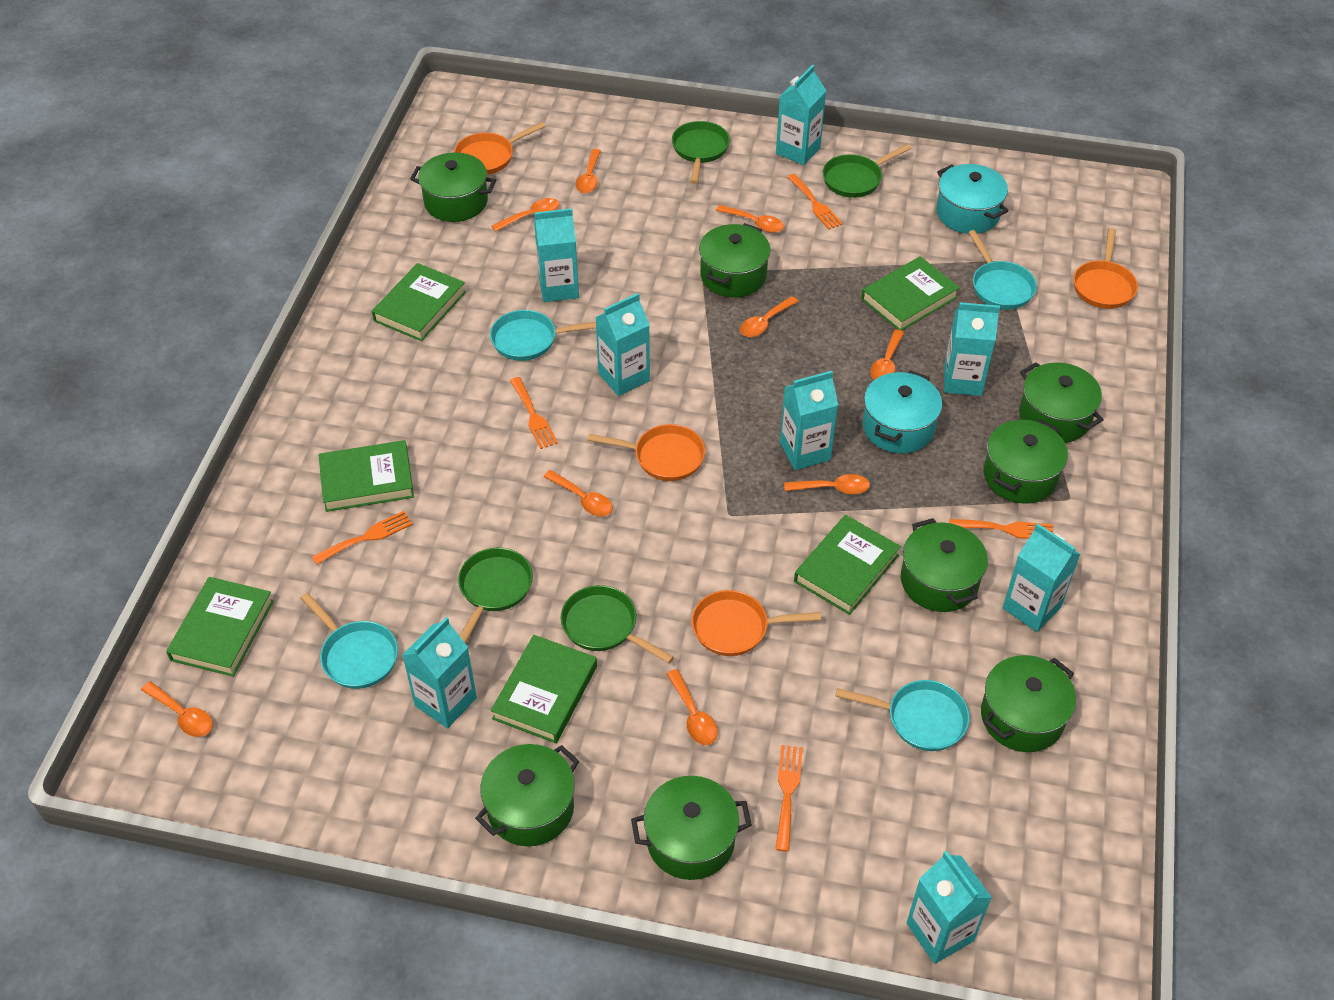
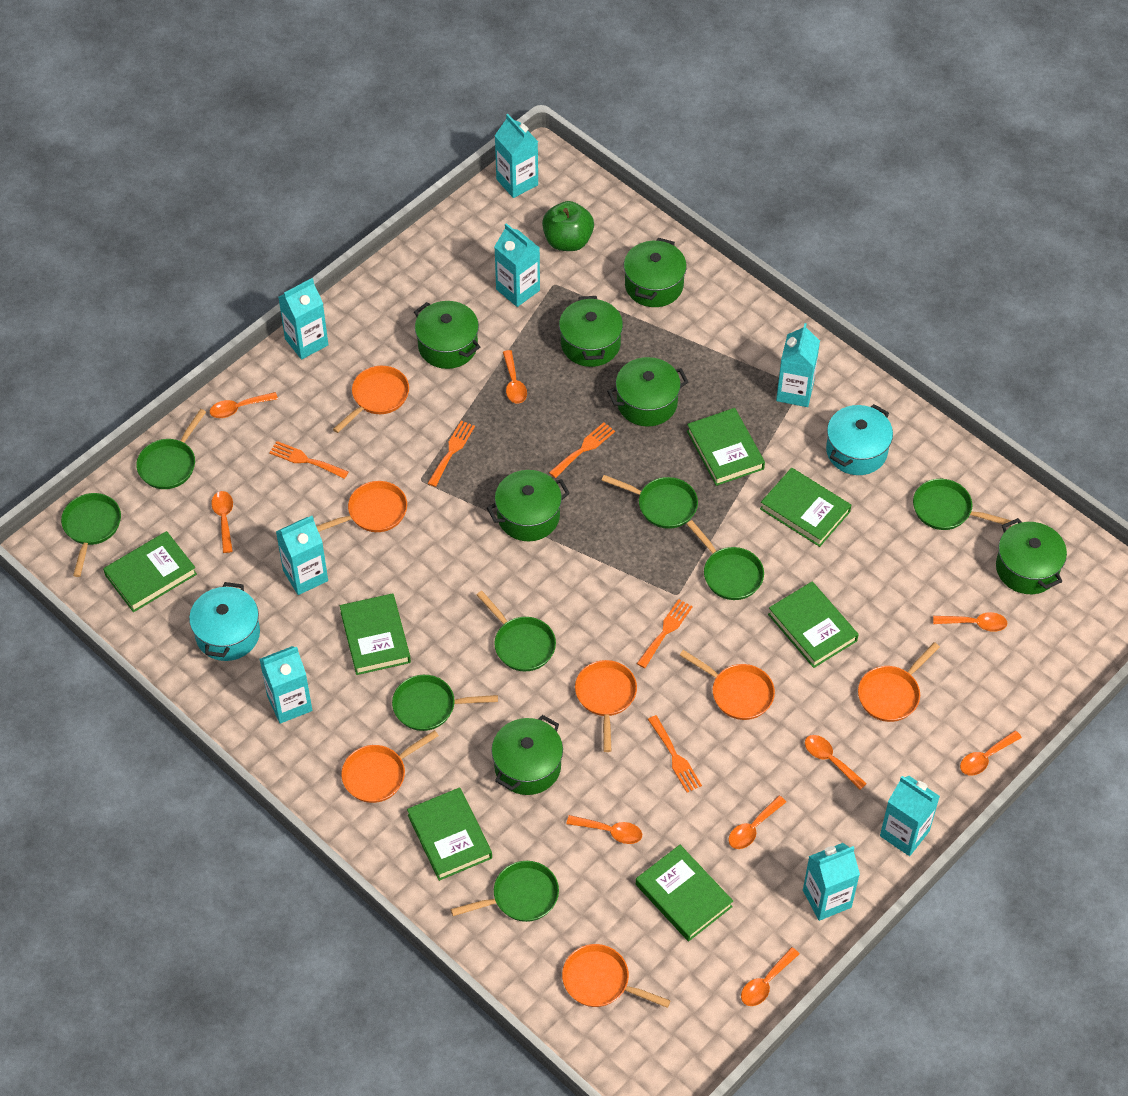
green apple: none = 0 -> [542,201,594,251] = 1
green book: [166,577,274,677] [318,440,414,512] [372,263,466,341] [491,635,597,743] [794,515,901,615] [861,256,960,330] = 6 -> [103,531,197,612] [340,593,411,675] [407,787,492,881] [636,845,733,941] [687,408,765,486] [760,468,851,547] [768,582,859,668] = 7
green pan: [458,548,533,643] [560,585,674,663] [672,121,730,184] [823,144,911,198] = 4 -> [61,493,121,577] [136,409,206,489] [392,675,498,731] [451,861,559,922] [477,591,556,671] [601,475,698,529] [687,520,764,600] [913,479,1012,530] = 8
green pot: [410,152,496,222] [475,744,579,847] [631,776,752,880] [699,223,771,297] [901,518,988,612] [981,655,1076,752] [984,419,1068,504] [1019,362,1104,443] = 8 -> [414,301,480,369] [487,470,570,541] [492,715,563,795] [559,296,623,367] [607,357,688,426] [624,238,687,307] [996,518,1067,594] = 7
orange pan: [454,122,546,175] [588,424,705,481] [692,590,821,656] [1074,228,1138,309] = 4 -> [316,481,407,532] [333,366,409,433] [341,730,439,803] [562,944,671,1008] [575,660,637,752] [680,650,775,720] [858,642,940,722] = 7
turquoise pan: [301,592,398,689] [490,310,596,361] [836,680,970,751] [968,230,1037,310] = 4 -> none = 0

